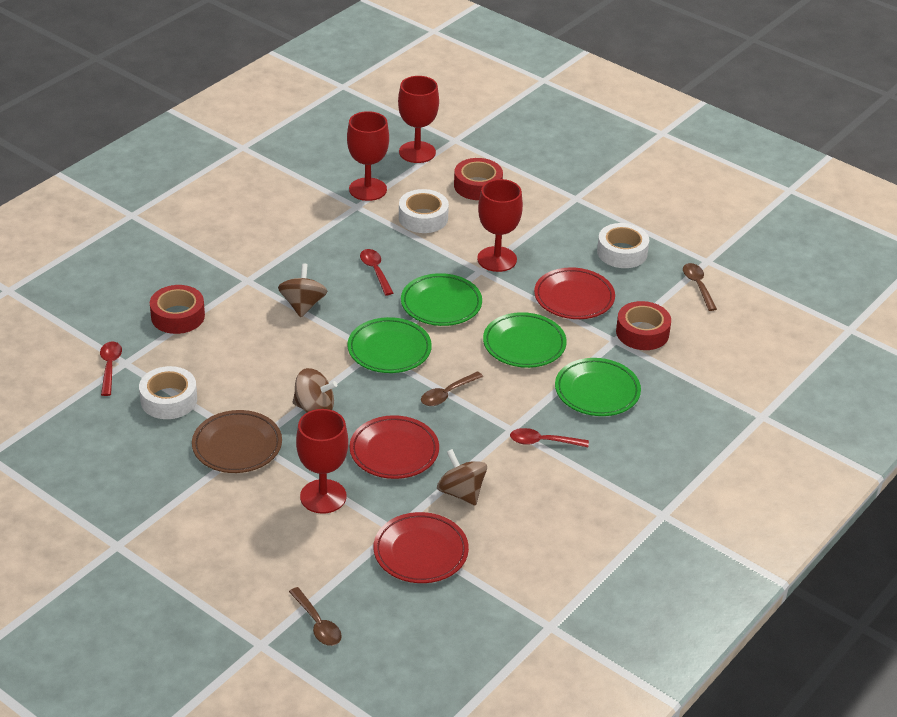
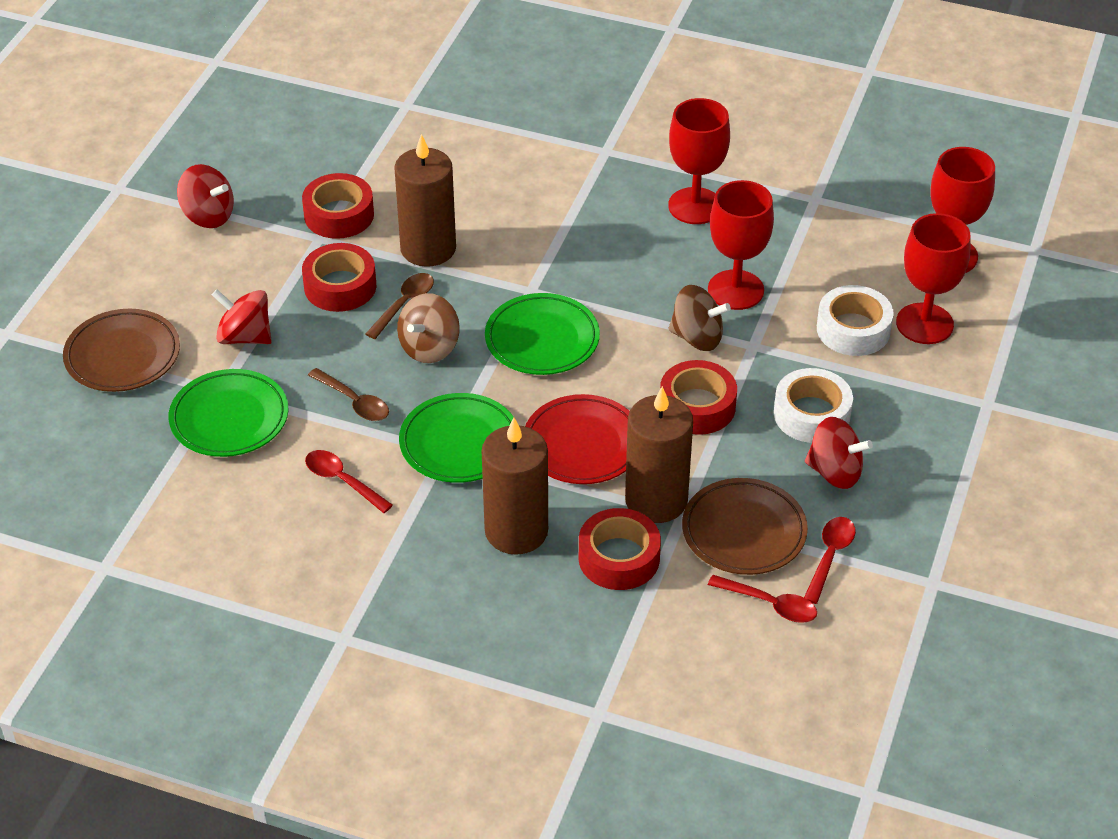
brown candle: none = 0 -> [394,134,456,267] [481,418,548,555] [625,386,693,523] = 3
brown plate: [192,410,282,473] = 1 -> [63,309,180,392] [682,478,808,575] = 2
brown spinning top: [278,263,327,317] [293,368,337,413] [437,449,487,506] = 3 -> [397,293,460,363] [668,285,731,351] = 2
brown spoon: [289,587,342,646] [421,371,483,406] [683,263,717,311] = 3 -> [308,368,389,421] [366,273,434,339] = 2
green plate: [347,317,432,373] [401,273,482,326] [483,312,567,368] [555,358,641,416] = 4 -> [168,369,288,457] [399,393,514,483] [485,293,600,375] = 3
red plate: [350,415,439,479] [374,512,469,583] [534,267,615,319] = 3 -> [525,394,629,484] = 1
red spinning top: none = 0 -> [177,164,234,228] [212,289,272,344] [805,417,873,489] = 3
red tape: [150,285,205,334] [454,158,503,200] [616,301,671,350] = 3 -> [302,173,374,239] [302,243,376,312] [579,508,661,590] [660,360,737,435] = 4
white tape: [139,366,197,419] [399,189,449,233] [597,223,649,268] = 3 -> [774,368,853,443] [817,285,894,356] = 2

